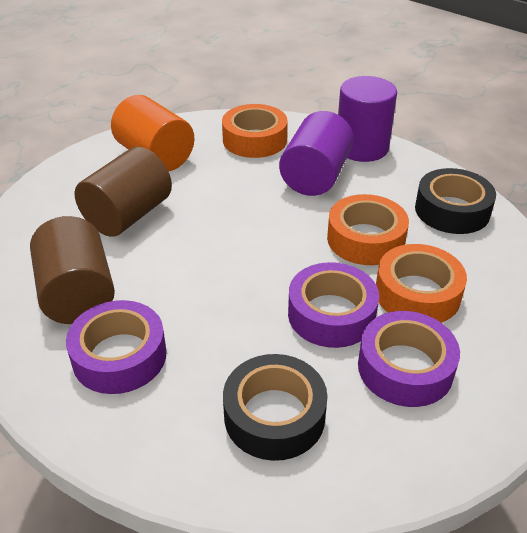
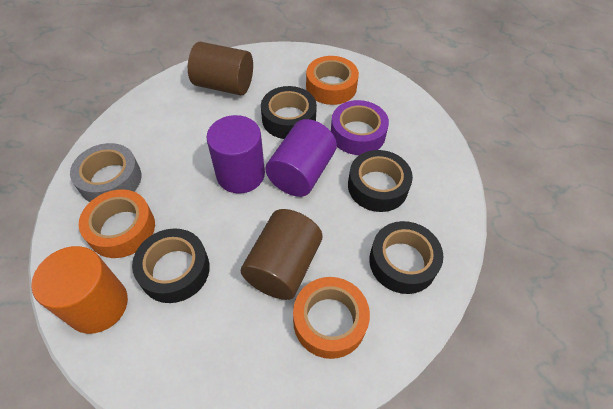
black tape: [223,354,328,461] [415,168,496,234] = 2 -> [132,228,210,303] [261,86,317,139] [348,150,413,212] [369,221,443,294] = 4
grey tape: none = 0 -> [70,143,142,202] = 1
purple tape: [66,300,166,394] [288,262,379,348] [358,311,460,407] = 3 -> [331,100,389,155] = 1

